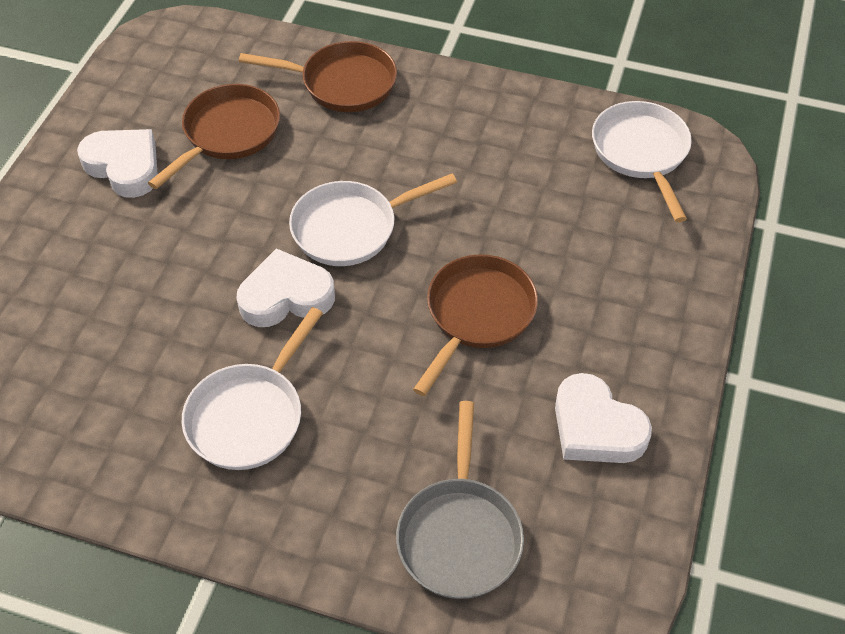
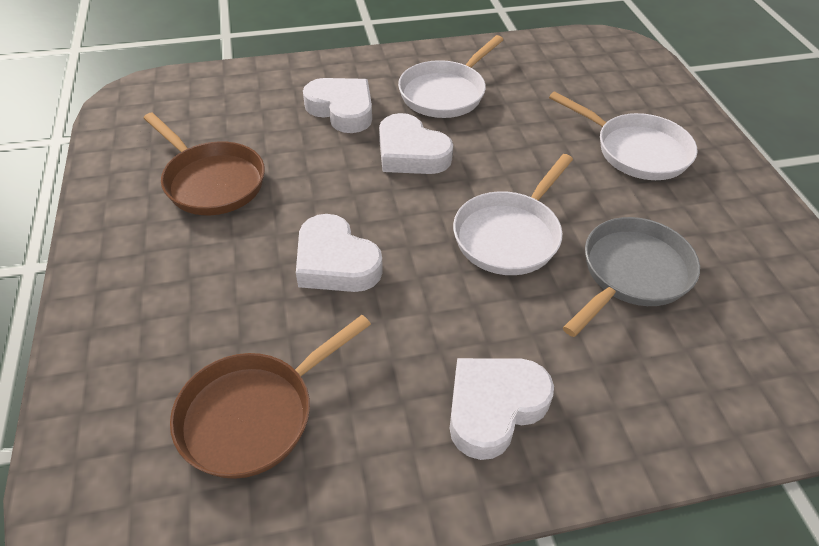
brown pan: [148,84,280,189] [239,41,397,112] [413,254,538,396] = 3 -> [143,113,265,215] [170,315,371,479] = 2
white heart: [77,129,158,198] [237,249,335,327] [555,373,652,463] = 3 -> [296,214,383,292] [303,78,372,133] [379,113,453,174] [450,358,554,460] = 4

